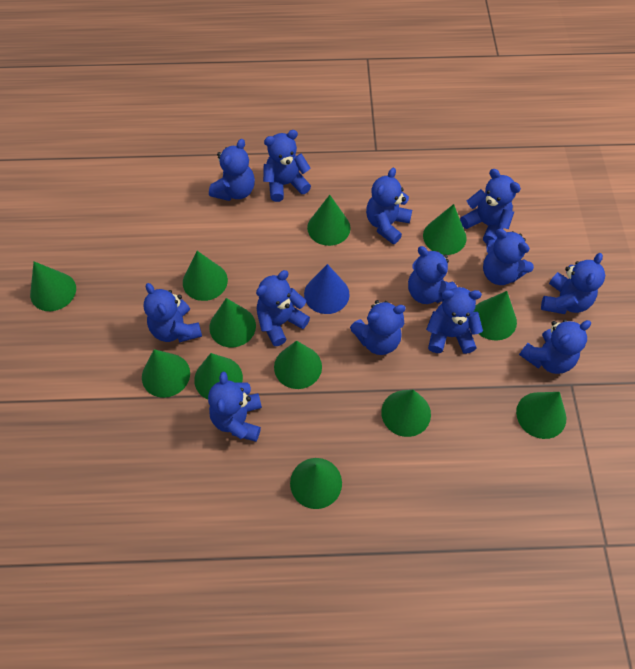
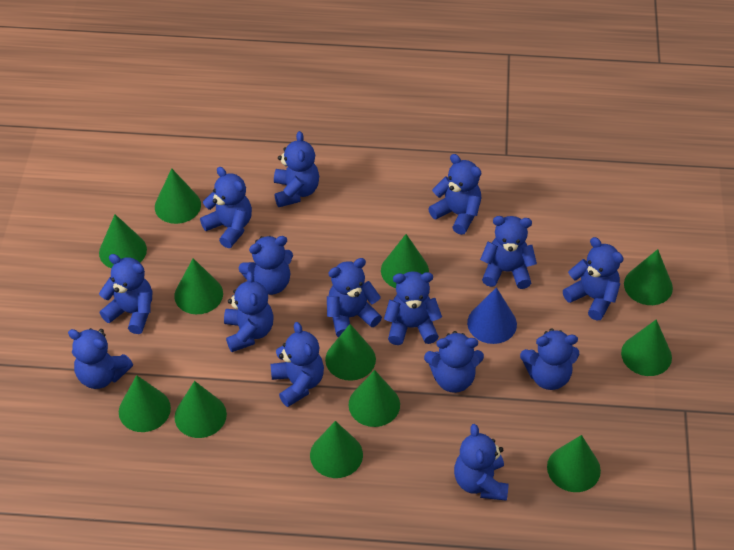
blue teddy bear: [144,283,202,342] [208,372,262,442] [209,139,255,201] [256,270,310,346] [263,130,311,202] [350,300,406,355] [366,168,412,244] [408,246,457,304] [426,287,483,354] [460,169,521,243] [483,229,534,285] [519,320,591,374] [541,253,605,314] = 13 -> [68,328,133,389] [99,254,152,334] [200,167,252,248] [224,271,273,352] [239,236,293,295] [270,322,324,407] [274,131,319,207] [327,258,382,337] [384,271,442,345] [424,331,484,393] [428,154,482,235] [454,424,509,501] [480,216,537,289] [520,328,579,390] [563,237,624,321] = 15

